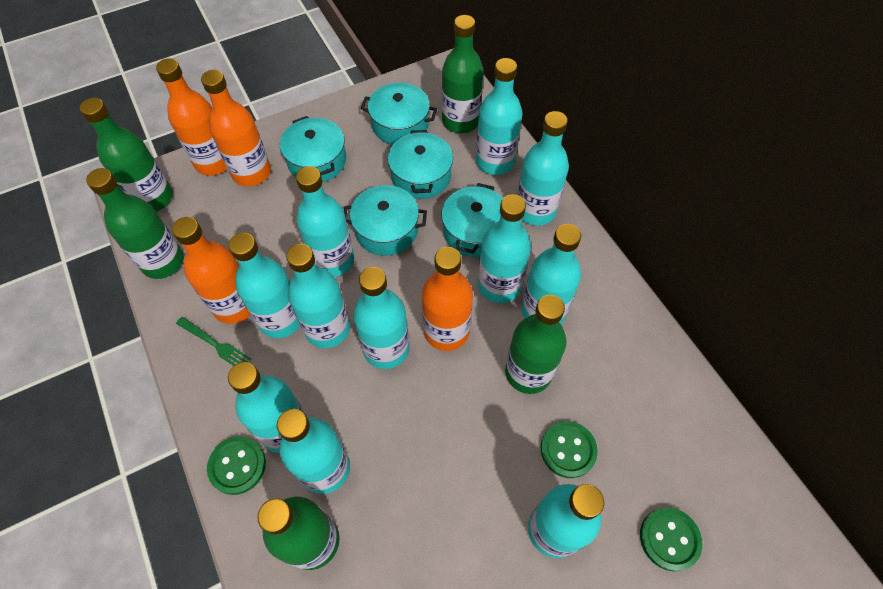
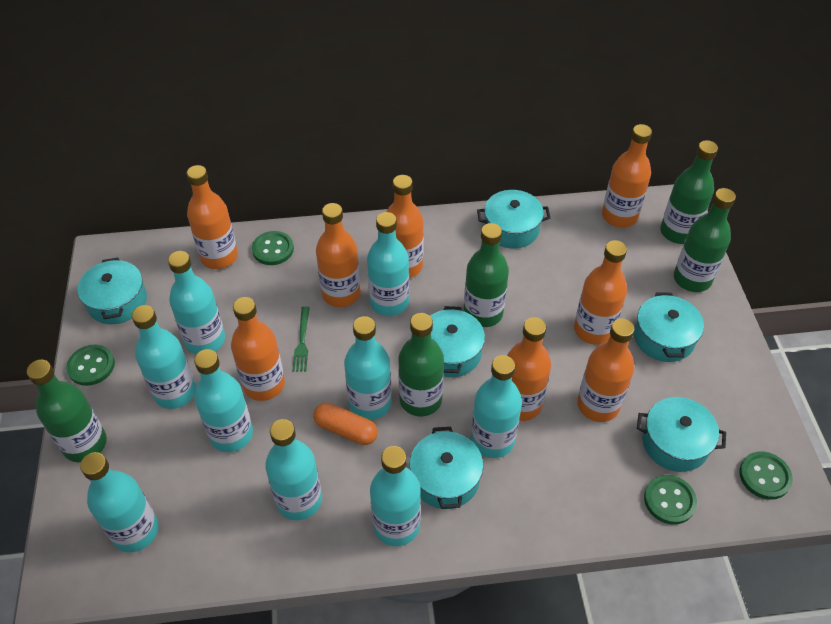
green button: [207,436,266,495] [541,421,598,478] [640,507,702,571] = 3 -> [66,345,115,386] [252,231,294,265] [644,475,697,525] [739,451,793,500] = 4
orange bottle: [156,58,227,176] [172,217,250,324] [201,70,271,186] [422,247,473,351] = 4 -> [187,165,238,269] [231,297,285,401] [316,203,361,307] [387,175,424,278] [507,317,551,421] [574,240,627,345] [577,319,635,422] [602,124,652,228] = 8
orange capsule: none = 0 -> [313,403,378,445] = 1
turquoise bottle: [228,362,308,453] [229,233,300,338] [277,409,350,494] [286,244,350,348] [296,166,354,277] [353,267,409,369] [476,58,522,175] [478,194,531,303] [517,111,569,226] [521,224,581,324] [528,484,604,558] = 11 -> [80,452,159,552] [132,305,196,409] [168,251,225,354] [194,349,253,452] [265,419,322,521] [344,316,392,420] [367,212,409,316] [370,446,421,546] [471,355,522,458] = 9
turquoise pot: [280,116,346,182] [344,185,427,256] [361,83,437,145] [388,130,453,199] [441,183,503,257] = 5 -> [77,257,147,324] [410,427,483,509] [430,306,485,377] [477,190,550,249] [634,292,704,362] [637,397,726,472] = 6

